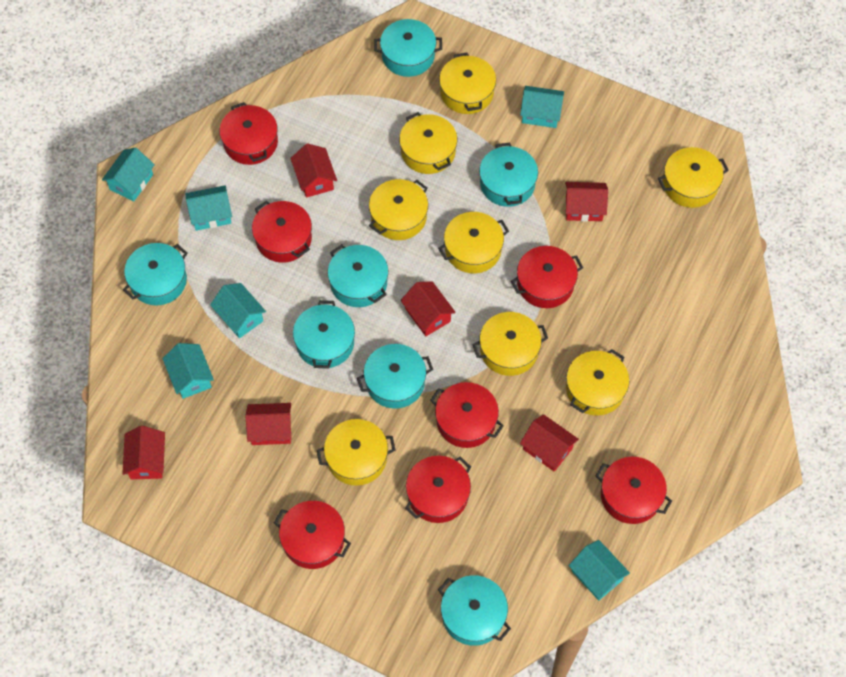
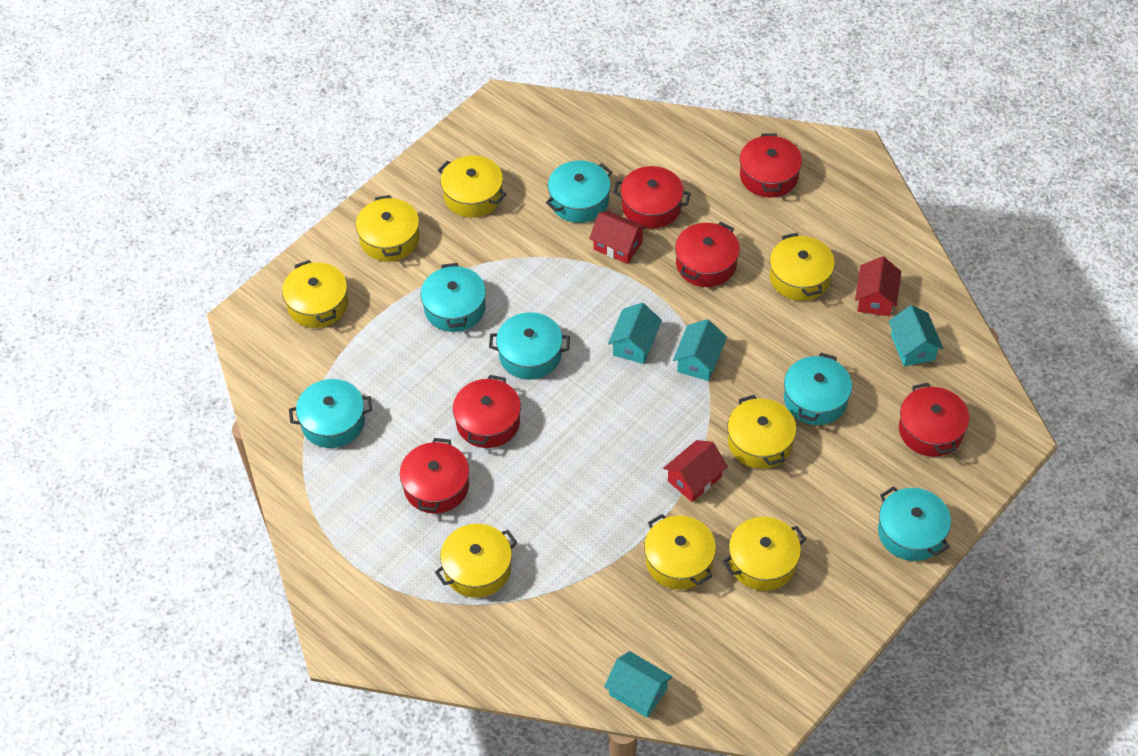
red house: [122,426,165,479] [245,403,292,445] [290,143,337,198] [400,281,456,336] [520,414,579,472] [565,182,608,222] = 6 -> [589,211,647,264] [663,440,728,502] [855,256,901,317] = 3
red pot: [219,102,278,165] [252,201,312,263] [274,501,351,569] [405,456,471,523] [430,382,504,448] [511,246,583,308] [596,457,672,524] = 7 -> [400,438,469,514] [453,375,521,448] [613,166,691,229] [675,222,740,287] [739,133,802,198] [899,383,969,457] = 6
turquoise house: [102,148,155,201] [162,343,214,399] [186,185,232,231] [210,283,266,338] [520,86,564,128] [569,540,630,600] = 6 -> [604,651,673,718] [608,303,662,364] [673,319,727,381] [888,305,943,367] = 4
turquoise pot: [123,243,187,305] [293,300,355,369] [328,244,388,307] [357,344,433,409] [374,19,442,77] [438,575,511,646] [479,143,538,207] = 7 -> [289,379,372,448] [421,263,486,332] [489,312,570,380] [546,160,612,223] [784,353,852,425] [878,486,951,561] = 6

